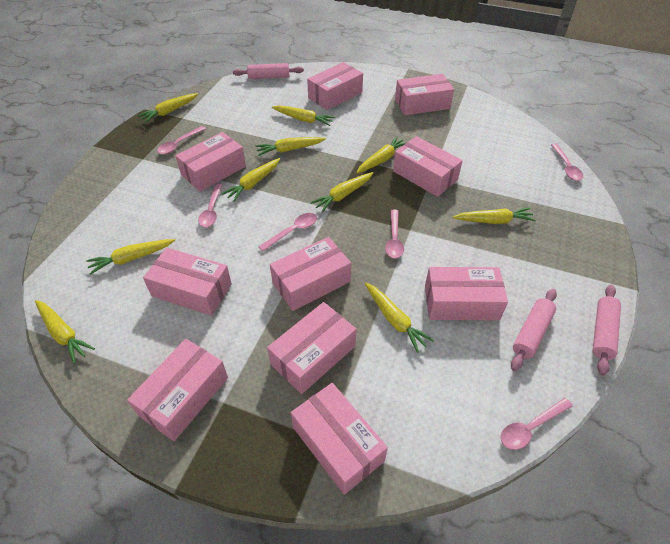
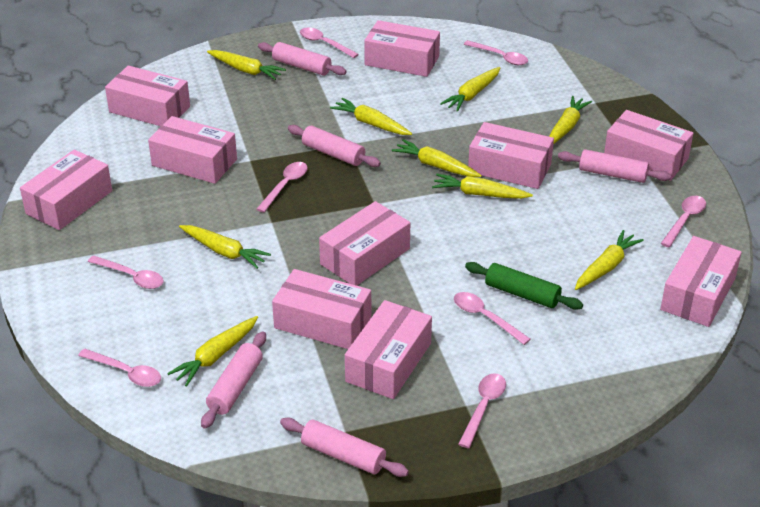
green rolling pin: none = 0 -> [465,262,583,310] = 1
pink rolling pin: [233,63,304,79] [511,289,557,371] [593,285,621,376] = 3 -> [201,331,266,429] [258,42,347,76] [280,418,409,477] [288,125,381,167] [558,149,671,183] = 5
pink spoon: [157,126,206,154] [198,183,223,227] [259,213,317,251] [385,210,404,258] [501,398,573,450] [551,143,583,181] = 6 -> [78,348,161,387] [88,255,164,289] [256,162,308,213] [300,28,359,58] [454,292,531,345] [458,373,506,448] [464,40,528,65] [661,196,706,247] = 8
yellow carrot: [35,300,95,364] [86,239,175,275] [138,93,198,123] [222,158,280,202] [255,137,326,156] [272,106,335,126] [310,172,373,212] [356,136,407,173] [365,283,434,353] [453,208,536,224] = 10 -> [167,316,258,387] [179,225,271,269] [207,50,286,80] [330,98,412,135] [392,139,482,177] [432,174,533,199] [440,67,501,112] [549,96,592,144] [575,230,644,290] = 9

